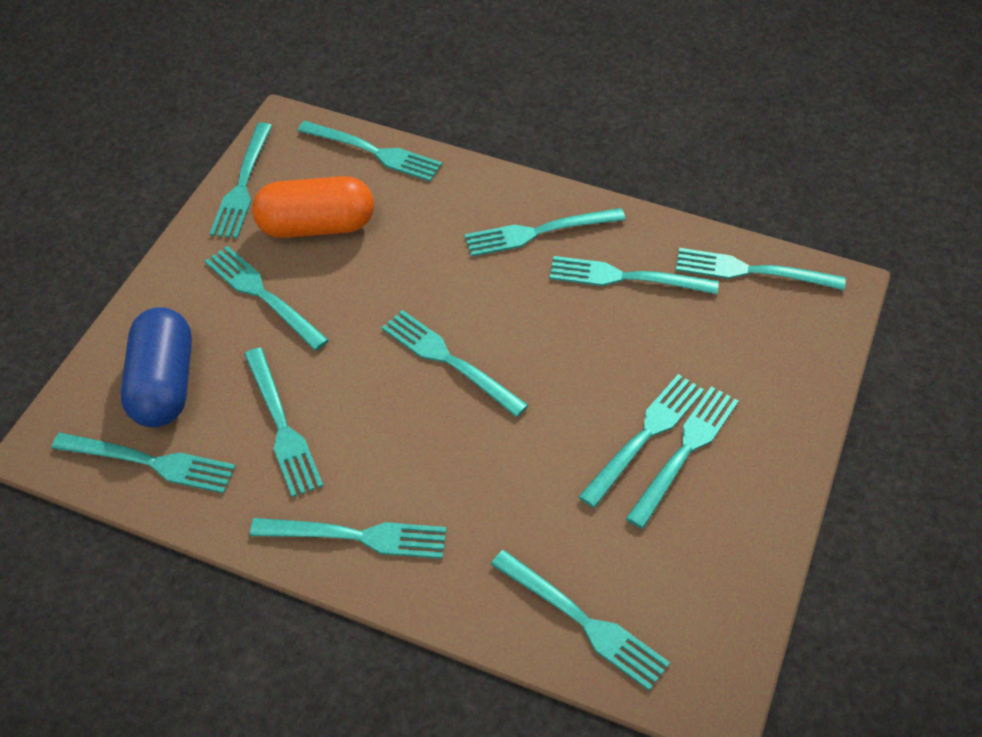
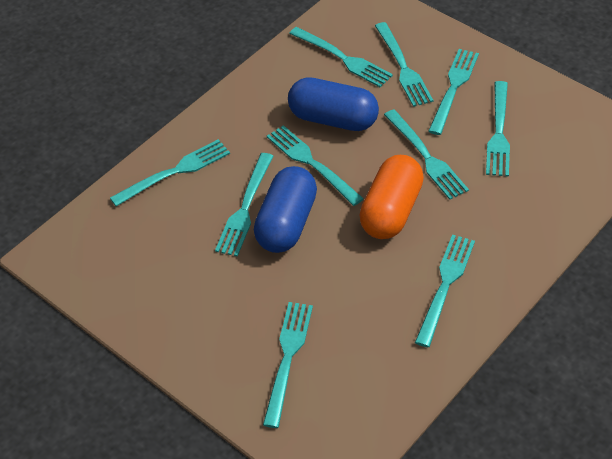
blue capsule: [121,307,192,427] = 1 -> [254,166,317,253] [288,77,379,131] = 2
turquoise fork: [51,432,236,493] [205,246,329,350] [210,123,272,238] [244,348,323,497] [250,518,446,559] [298,121,442,181] [382,310,528,417] [465,208,626,257] [491,550,670,691] [550,256,719,294] [578,374,704,508] [626,386,739,529] [676,248,846,290] = 13 -> [110,139,230,206] [215,153,273,257] [263,302,313,428] [267,125,364,206] [289,27,393,87] [375,22,433,107] [384,109,469,200] [415,234,475,347] [428,49,479,135] [486,81,510,177] = 10

